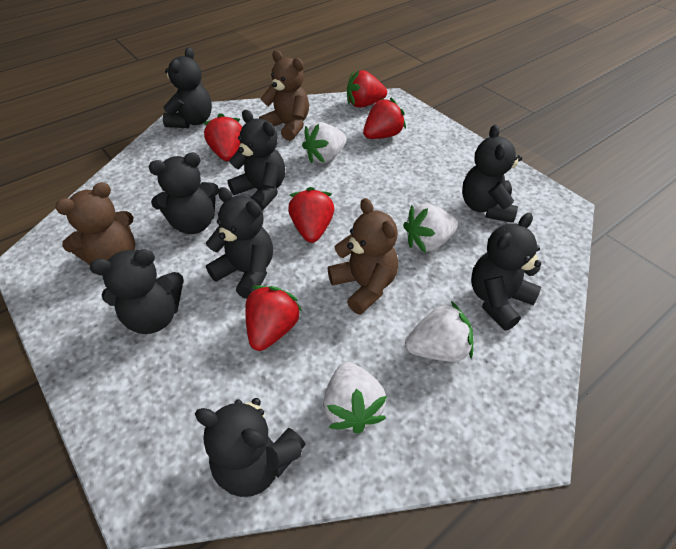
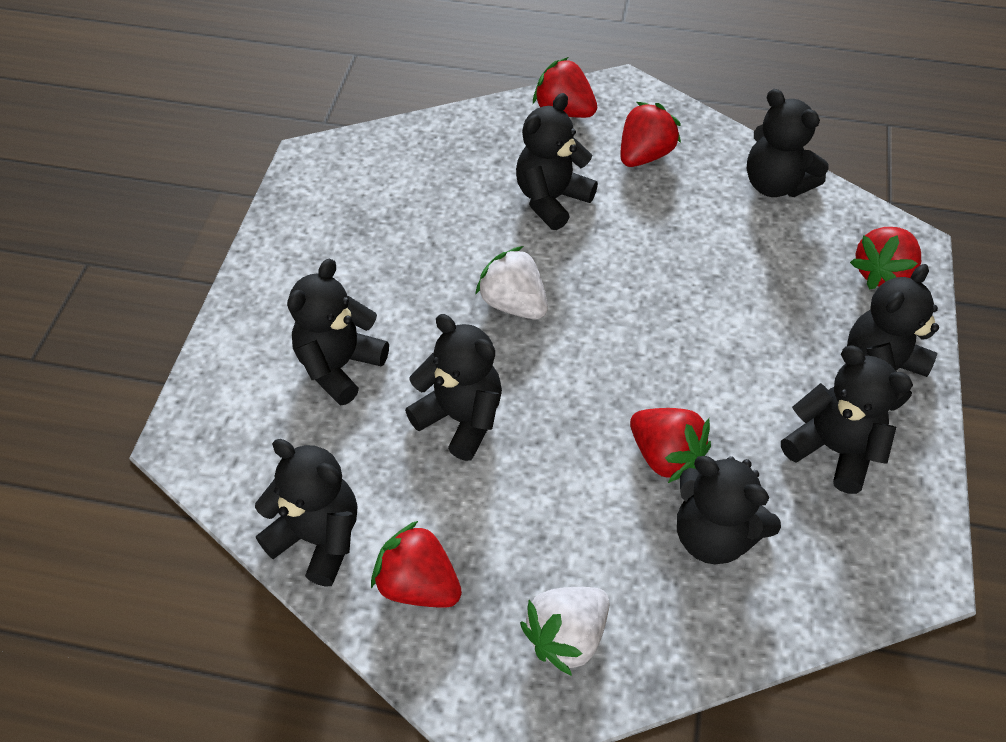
brown teddy bear: [55,182,135,265] [259,50,309,141] [328,198,398,315] = 3 -> none = 0
white strawberry: [302,122,347,164] [323,362,387,434] [403,204,458,253] [405,301,473,362] = 4 -> [475,246,548,319] [520,587,610,676] = 2

